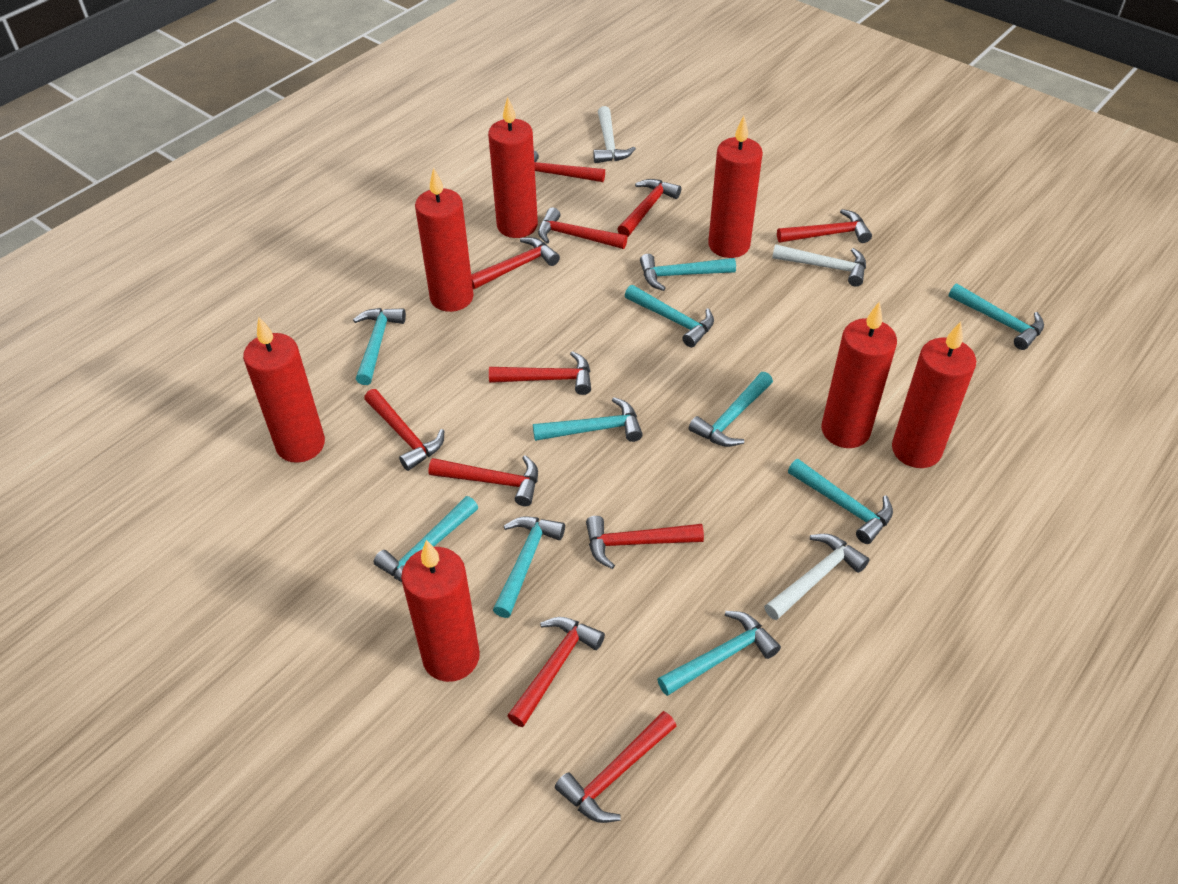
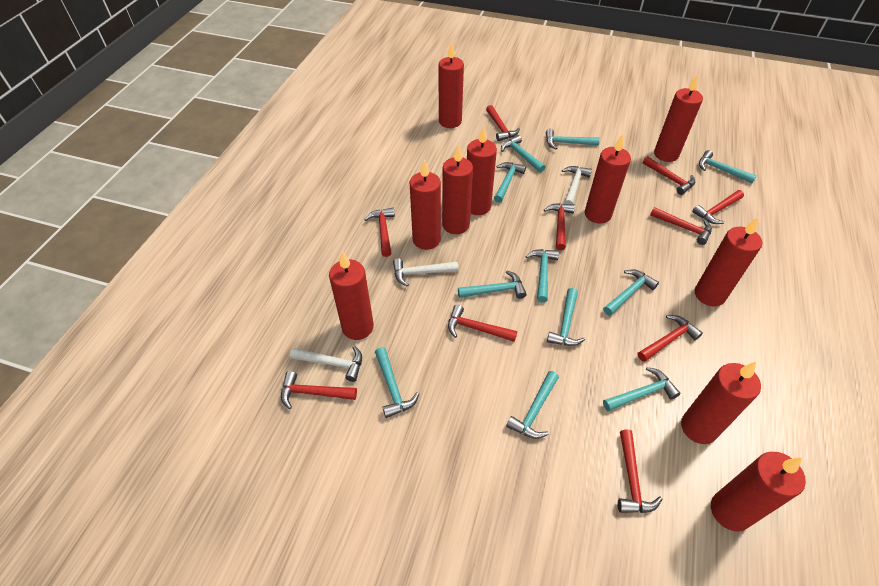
red candle: [243,317,325,463] [401,540,480,682] [415,168,474,312] [488,97,538,238] [708,116,763,258] [821,301,897,448] [892,321,976,468] = 7 -> [329,251,374,340] [410,159,441,250] [439,42,464,128] [442,144,473,234] [467,126,497,215] [585,134,631,224] [654,74,703,162] [681,362,761,444] [695,217,762,306] [711,452,806,532] = 10
red hammer: [364,389,444,471] [429,455,538,506] [471,237,560,289] [489,351,591,395] [507,617,605,727] [534,150,605,182] [538,207,627,249] [555,711,676,823] [586,516,704,569] [617,179,681,237] [777,209,872,243] = 11 -> [281,371,357,409] [364,208,395,257] [448,305,517,342] [486,105,520,141] [544,203,575,250] [618,430,662,513] [638,315,703,362] [643,156,695,195] [650,207,712,245] [692,190,744,224] = 10
turquoise hammer: [353,308,406,385] [374,496,478,582] [493,516,565,618] [533,397,643,442] [625,285,714,347] [640,254,736,291] [657,611,781,696] [689,372,773,447] [788,459,893,544] [949,284,1044,350] = 10 -> [375,347,419,418] [458,271,527,299] [494,162,526,203] [501,135,545,173] [506,371,559,439] [525,249,559,303] [546,129,600,149] [547,288,585,346] [603,269,659,316] [603,367,680,411] [699,150,757,183] = 11

